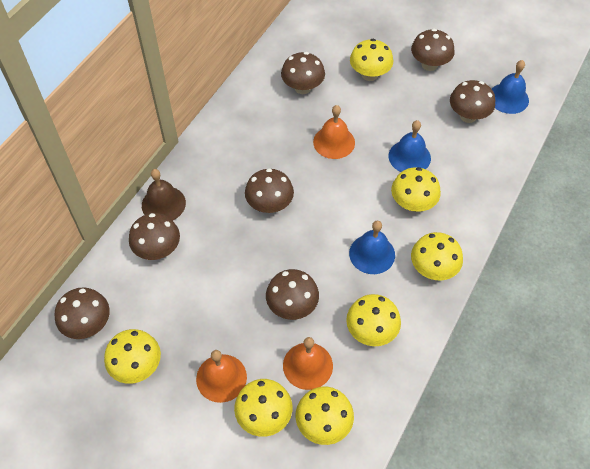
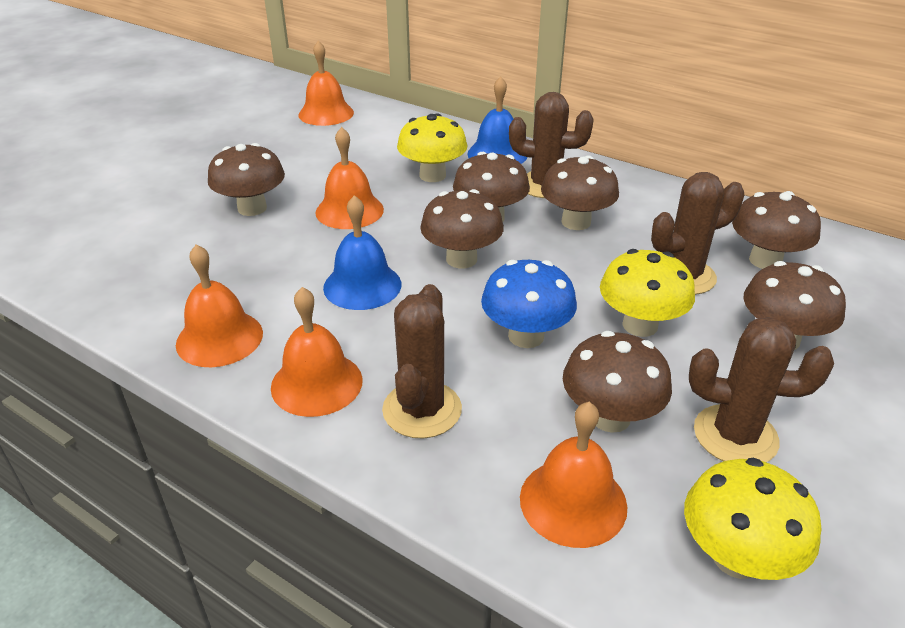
blue bell: [349,221,395,274] [389,120,431,172] [492,60,529,114] = 3 -> [323,195,401,310] [467,77,528,164] = 2
blue mushroom: none = 0 -> [481,260,577,348] = 1
brown bell: [142,169,186,221] = 1 -> none = 0
brown cactus: none = 0 -> [382,284,462,439] [509,92,594,198] [651,172,744,295] [689,317,834,462] = 4
orange bell: [196,350,247,403] [283,337,333,390] [313,105,355,159] = 3 -> [176,244,263,367] [271,287,363,417] [299,41,354,126] [316,127,384,229] [520,402,627,548] = 5
yellow mushroom: [104,329,161,384] [234,379,292,437] [296,387,354,445] [346,294,401,346] [350,39,393,81] [391,167,441,212] [411,232,463,280] = 7 -> [397,113,467,182] [600,249,695,337] [684,458,822,580] = 3

